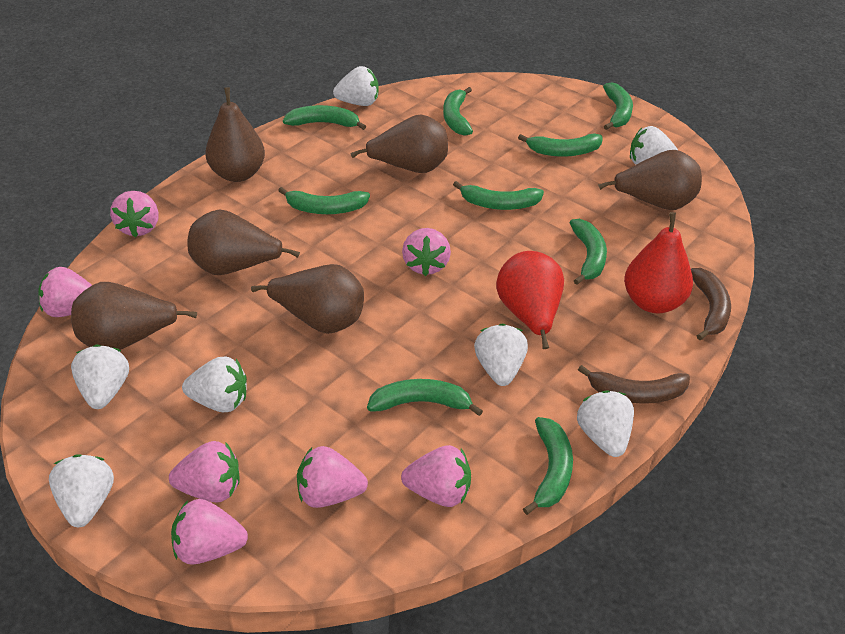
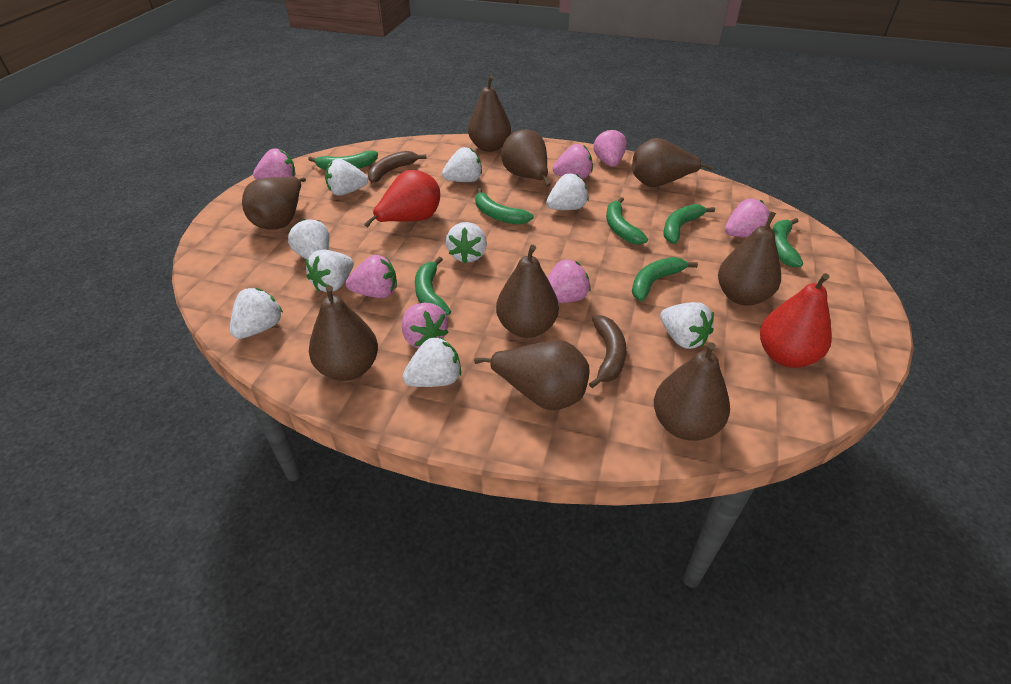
brown pear: [71,282,197,350] [187,210,300,275] [205,87,265,182] [251,264,364,334] [350,115,448,173] [598,150,702,210] = 6 -> [242,176,306,230] [309,285,378,381] [468,76,511,152] [474,340,590,410] [496,245,559,338] [501,129,551,187] [632,138,713,187] [654,342,730,441] [718,211,781,305] = 9
green banana: [278,187,370,214] [283,105,366,130] [367,379,483,416] [443,87,473,136] [453,181,544,210] [518,133,603,157] [523,417,573,515] [570,219,607,285] [603,82,633,130] = 9 -> [308,151,378,170] [415,257,451,315] [475,188,534,225] [606,197,648,245] [632,257,698,301] [663,204,715,244] [772,218,803,267] = 7
white strawberry: [49,455,114,527] [71,344,129,409] [182,357,247,412] [333,66,379,106] [474,324,528,386] [577,390,634,457] [630,126,678,165] = 7 -> [230,288,283,339] [288,219,329,259] [306,250,354,292] [325,159,368,196] [403,336,461,387] [442,147,482,182] [446,222,487,263] [546,173,589,210] [660,302,714,349] = 9

